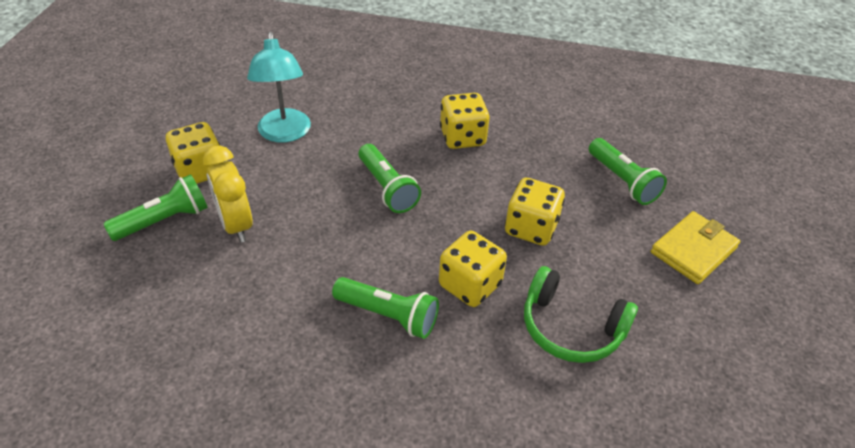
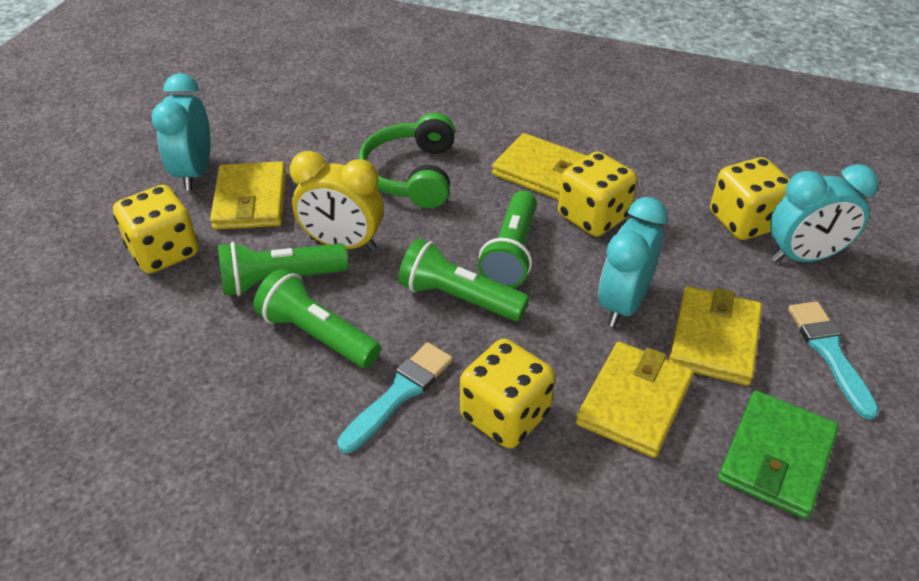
green wallet: none = 0 -> [718,391,839,519] = 1
turquoise brush: none = 0 -> [337,343,453,453] [788,301,879,420] = 2
turquoise clock: none = 0 -> [151,73,211,191] [598,197,668,327] [770,164,878,263] = 3
turquoise lamp: [247,32,311,143] = 1 -> none = 0
yellow wallet: [651,211,740,284] = 1 -> [210,161,286,230] [492,133,587,200] [576,342,694,458] [669,286,762,386] = 4

